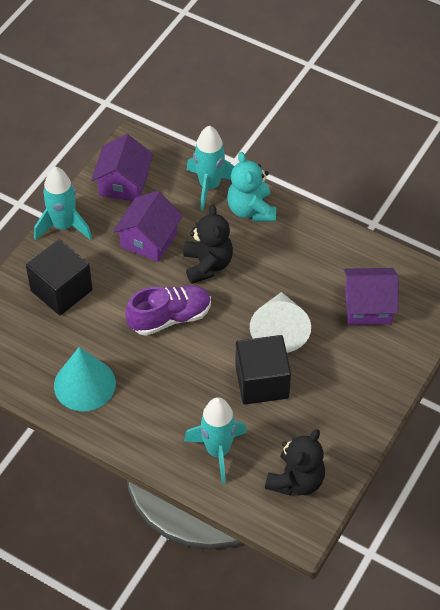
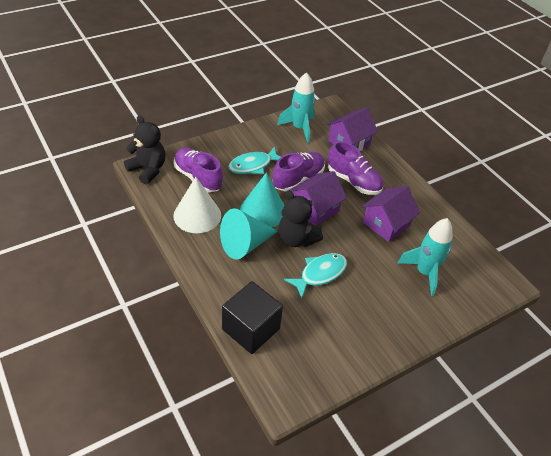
black cube: [26,239,93,315] [235,335,291,405] = 2 -> [222,281,283,354] = 1
purple shoe: [125,285,211,336] = 1 -> [174,148,223,192] [272,152,325,192] [328,141,383,195] = 3
turquoise cone: [54,347,116,411] = 1 -> [220,209,278,260] [240,173,284,228] = 2
turquoise fish: none = 0 -> [228,146,281,174] [284,253,347,299] = 2
turquoise rocket: [34,167,92,240] [184,397,247,484] [186,126,234,211] = 3 -> [277,72,315,143] [398,218,453,296] = 2
turquoise teddy bear: [227,152,276,222] = 1 -> none = 0

